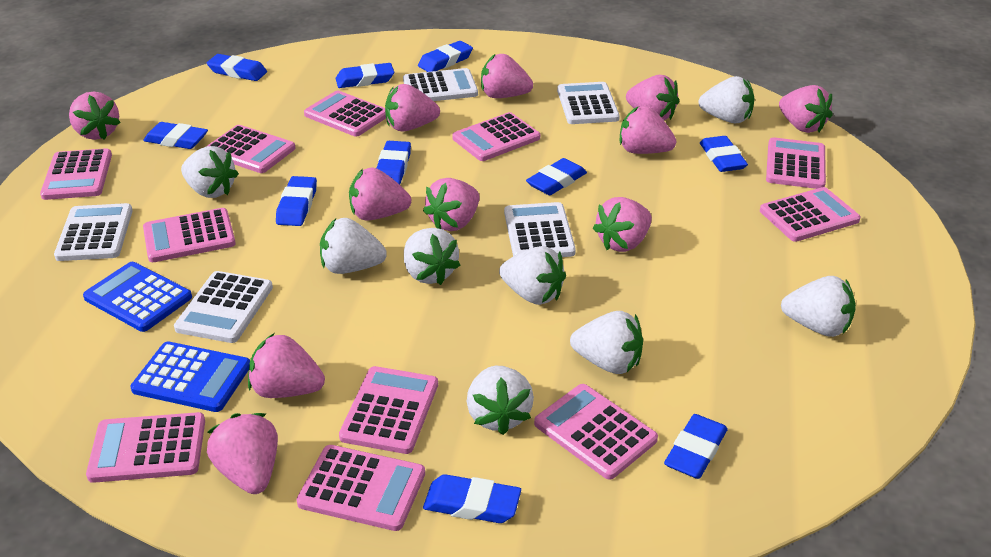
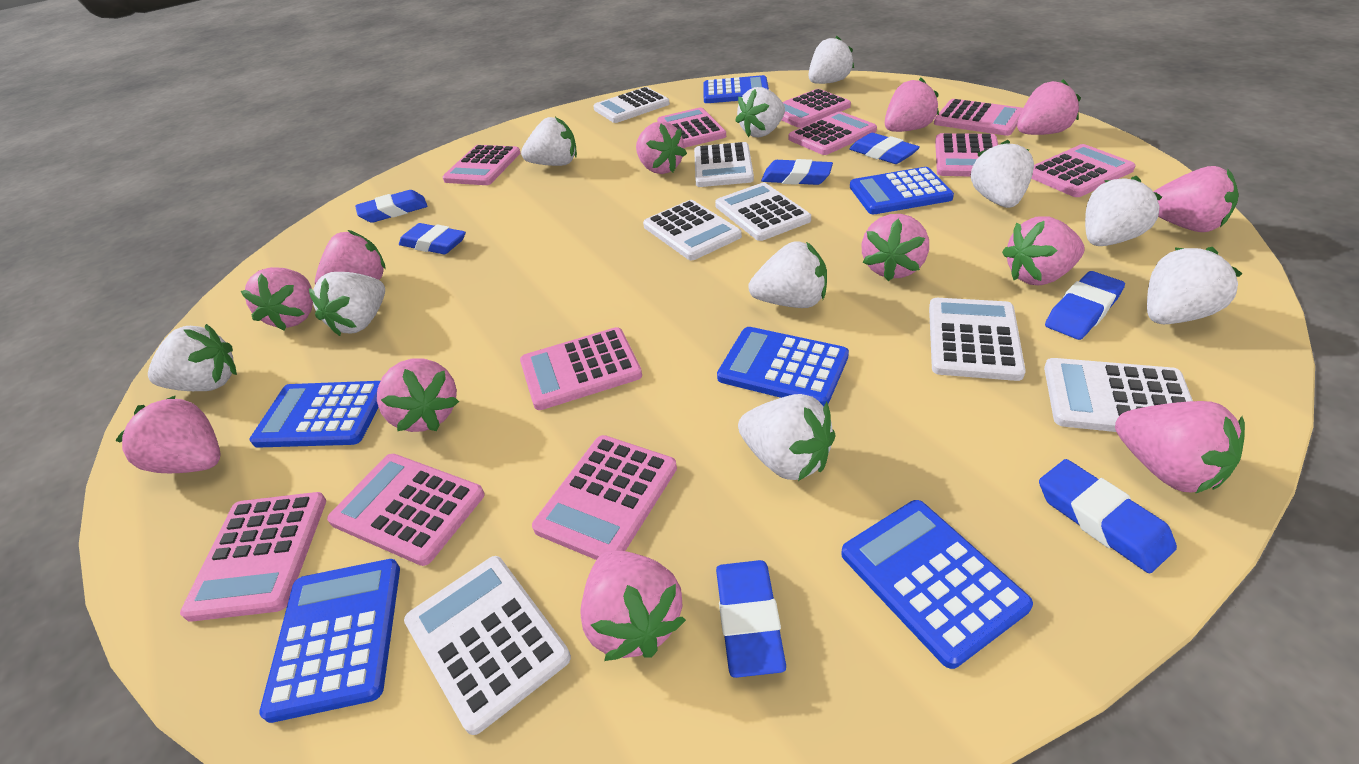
blue calculator: [83,262,192,332] [130,341,250,412] = 2 -> [250,381,380,448] [259,559,400,723] [704,75,769,103] [717,327,849,406] [841,500,1033,669] [850,167,954,214] = 6
blue eraser: [143,122,208,149] [207,54,267,81] [276,176,317,226] [335,63,394,88] [376,141,411,185] [418,41,473,72] [423,474,521,523] [526,158,587,195] [664,414,728,479] [700,136,748,172] = 10 -> [355,190,427,223] [399,223,466,254] [716,560,786,678] [761,159,833,185] [849,133,920,164] [1039,459,1177,573] [1045,271,1125,340] = 7
pink strawberry: [69,92,121,140] [207,413,278,494] [248,333,325,398] [349,167,411,220] [385,84,440,131] [423,178,480,231] [481,54,533,98] [593,197,652,252] [620,106,676,154] [626,75,679,120] [779,85,832,133] = 11 -> [115,396,221,473] [241,267,313,331] [315,230,386,284] [377,359,459,432] [580,550,686,661] [636,121,687,174] [861,214,929,281] [885,78,939,132] [1002,216,1085,285] [1017,79,1081,135] [1115,401,1245,494] [1153,166,1239,232] = 12
white calculator: [54,203,133,261] [174,271,273,343] [403,68,478,101] [504,202,576,257] [557,82,620,124] = 5 -> [404,556,571,735] [593,87,670,123] [643,200,742,260] [694,142,754,187] [715,183,811,241] [929,298,1026,381] [1044,358,1193,432] = 7
white strawberry: [181,146,239,198] [320,218,387,274] [404,228,460,285] [467,366,534,435] [499,246,566,305] [570,311,643,374] [699,76,754,123] [781,276,856,337] = 8 -> [148,324,237,391] [309,272,385,336] [521,117,577,166] [735,87,785,137] [738,394,836,481] [748,241,827,308] [808,36,854,84] [971,140,1034,208] [1085,176,1162,246] [1147,247,1242,324] = 10

